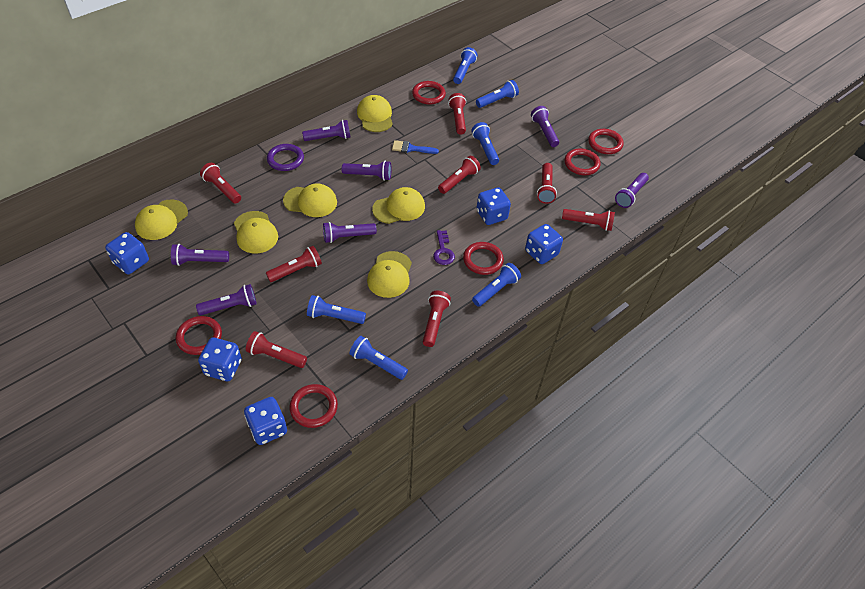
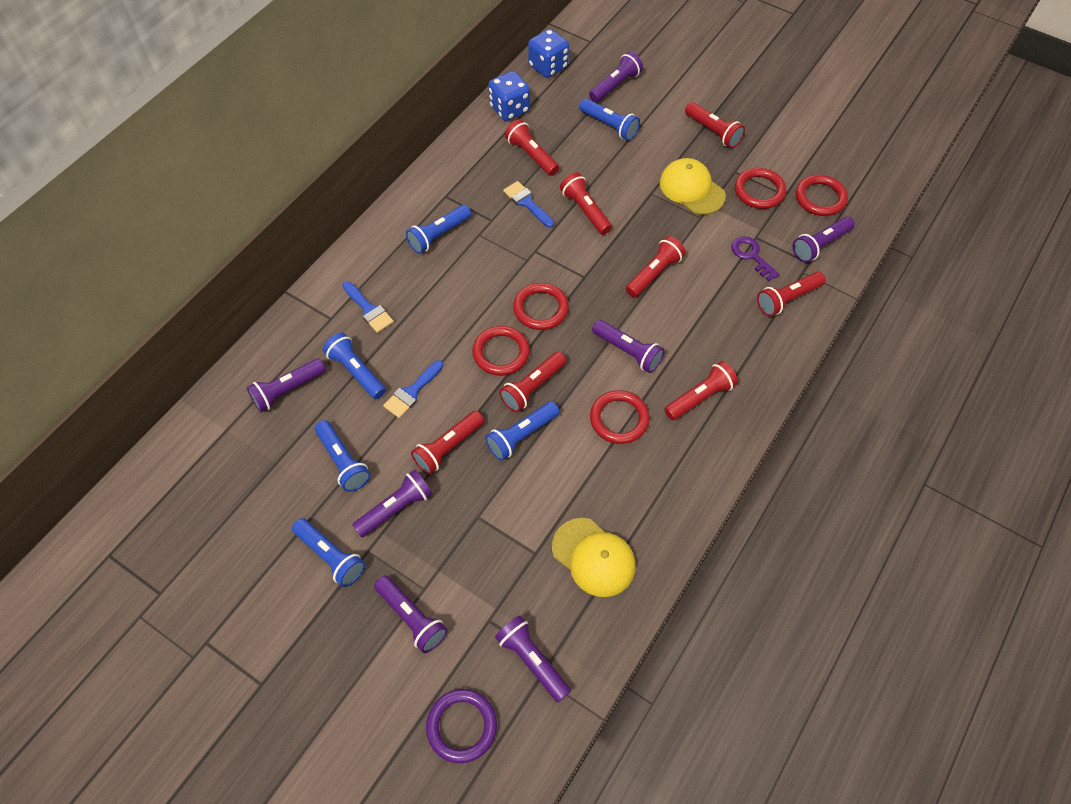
blue brush: [392,140,439,154] = 1 -> [343,281,394,333] [383,360,443,418] [503,181,554,228] = 3
blue dice: [105,232,149,274] [198,338,242,381] [244,397,287,445] [476,187,511,225] [525,224,563,264] = 5 -> [488,71,530,121] [528,29,569,78] = 2
red ring: [176,316,222,355] [289,384,338,428] [412,81,446,105] [463,242,504,275] [564,148,601,175] [588,129,624,154] = 6 -> [472,326,530,376] [513,283,569,330] [590,390,650,444] [735,168,786,209] [796,175,848,216] = 5
yellow cap: [135,199,188,240] [234,211,278,253] [283,184,337,217] [357,95,393,132] [367,251,412,298] [372,187,425,224] = 6 -> [552,518,636,597] [660,158,726,215] = 2

